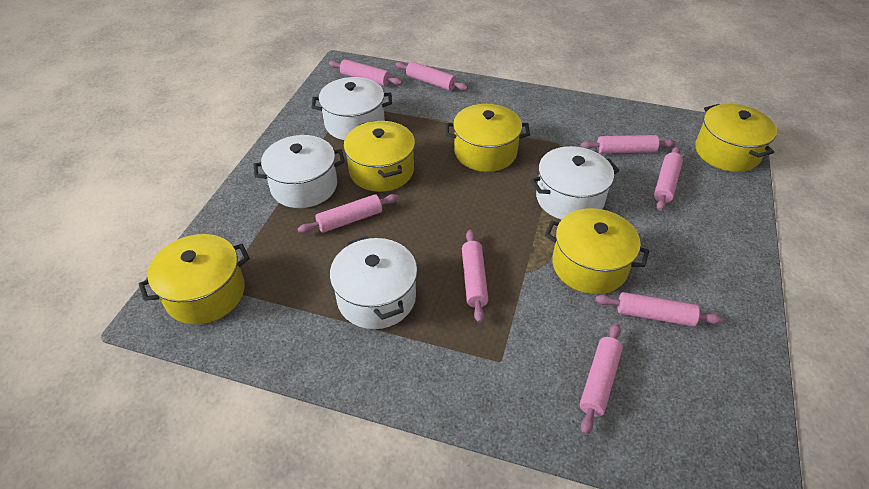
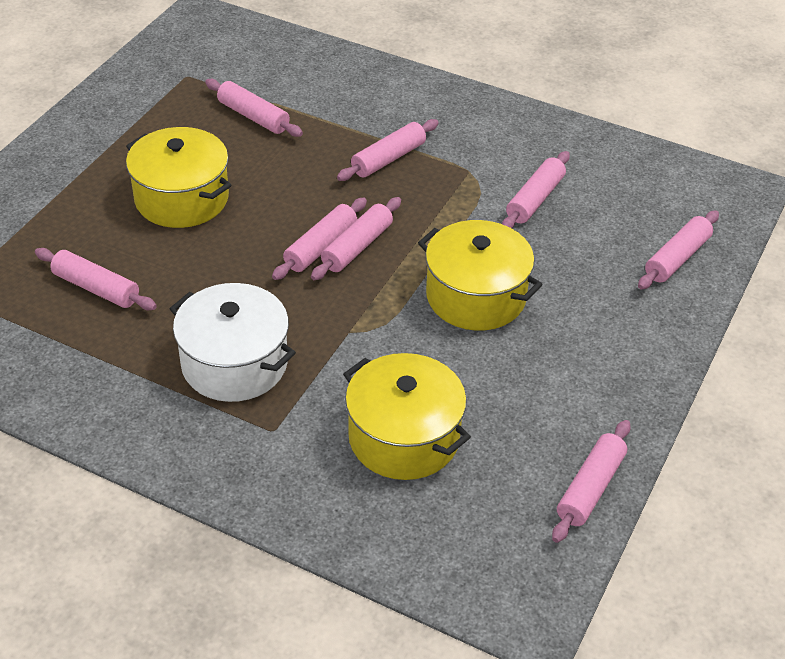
white pot: [253,135,345,208] [312,77,392,140] [330,236,417,329] [530,146,619,220] = 4 -> [170,283,296,402] = 1
yellow pot: [139,234,250,324] [344,121,415,192] [445,104,530,172] [545,208,649,294] [695,104,777,172] = 5 -> [126,127,231,228] [343,353,471,480] [418,220,543,331] = 3

